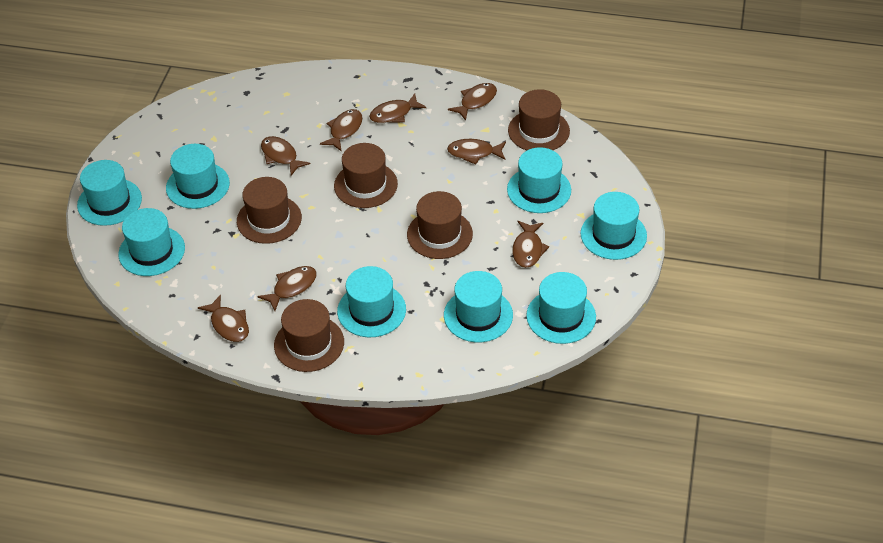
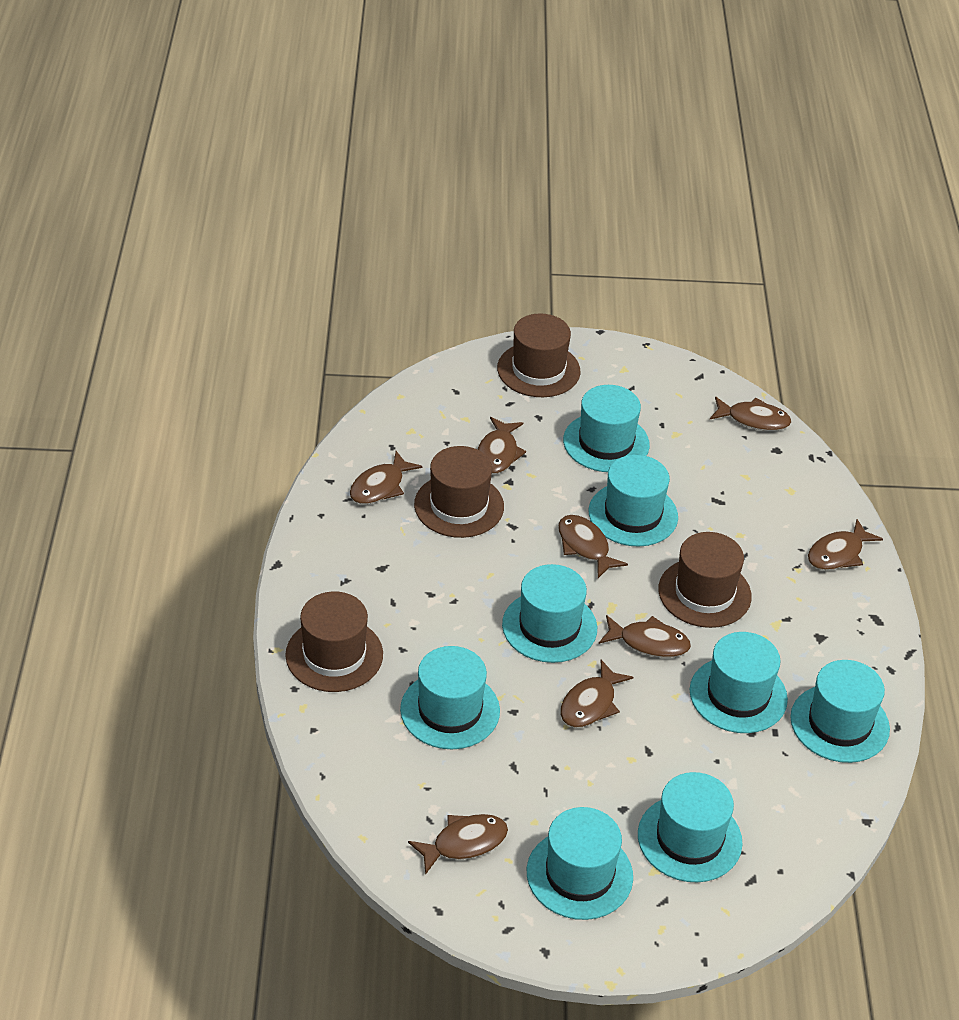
brown hat: [237,177,302,244] [274,299,344,372] [334,143,398,208] [407,191,473,259] [508,89,570,150] = 5 -> [285,591,383,692] [414,446,504,538] [497,313,580,397] [658,532,752,628] = 4

